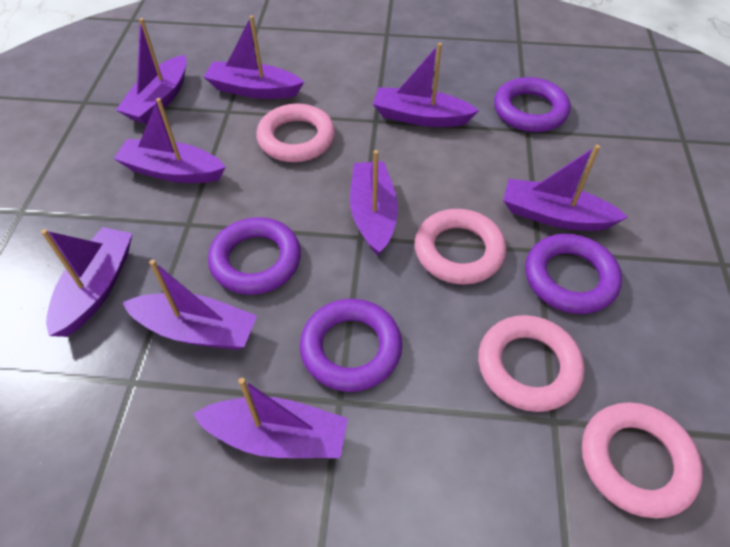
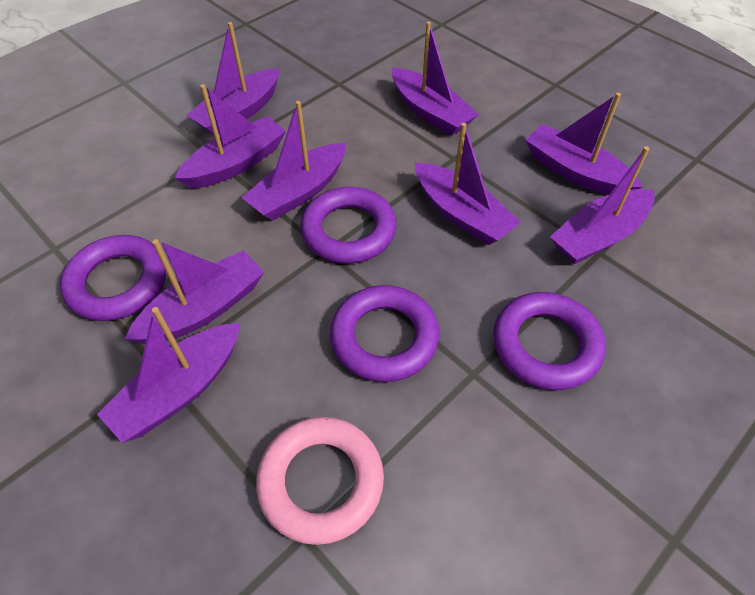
pink ring: [256,104,335,162] [415,209,506,285] [478,315,585,412] [582,402,703,518] = 4 -> [256,417,384,545] = 1

